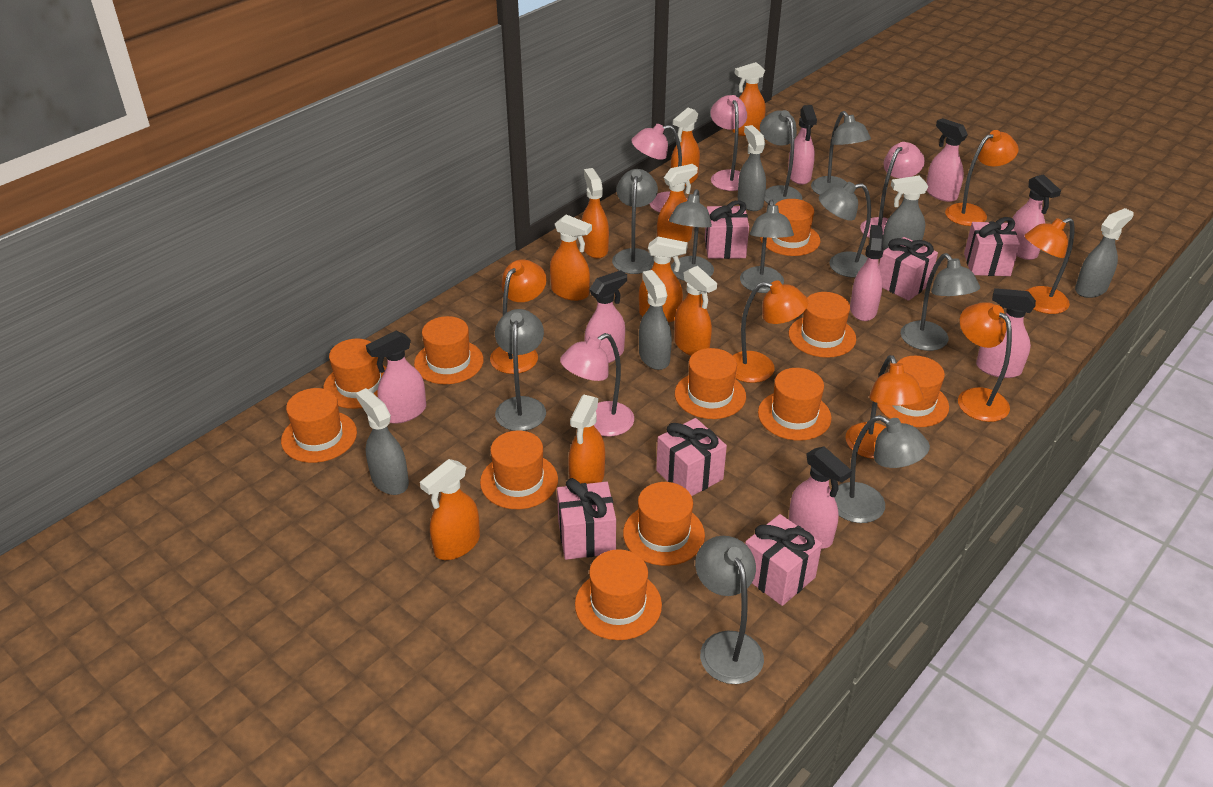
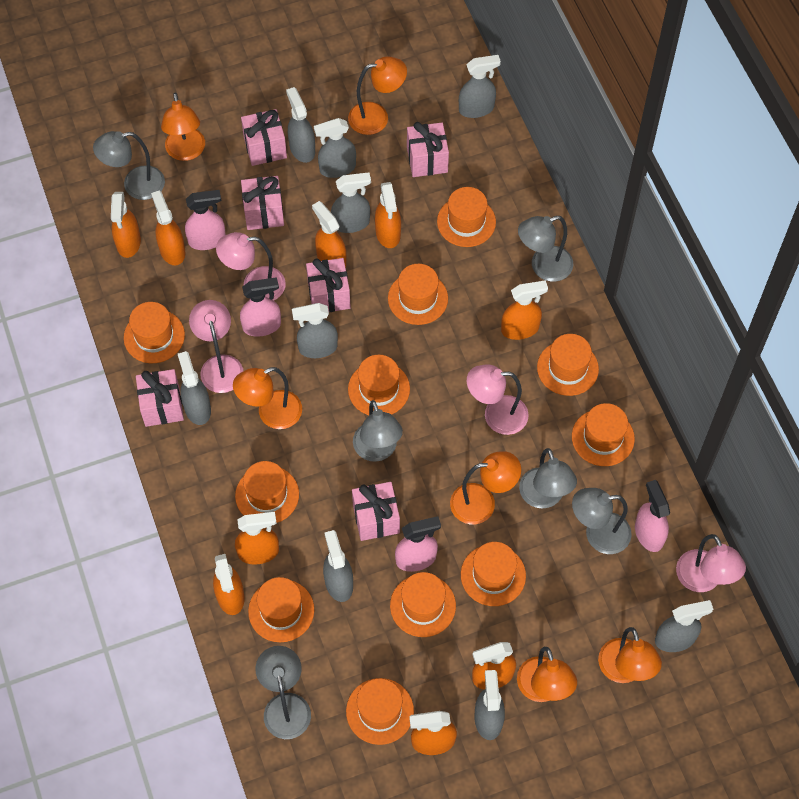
grey lamp: [495,309,546,431] [612,169,658,274] [669,189,714,281] [695,536,764,684] [740,199,794,293] [760,110,802,205] [811,111,871,195] [819,182,871,278] [834,415,930,523] [901,253,980,351] = 10 -> [93,131,165,200] [255,646,311,739] [353,400,403,462] [518,216,573,282] [519,448,577,508] [572,488,631,554] = 6
grey spray bottle: [356,388,409,495] [639,270,672,370] [738,125,766,211] [883,175,929,250] [1075,208,1134,298] = 5 -> [178,351,211,425] [286,87,315,163] [292,303,338,358] [314,118,356,178] [323,530,353,602] [331,172,371,233] [459,55,501,118] [475,670,505,740] [655,600,713,652] = 9
pink spray bottle: [366,331,426,424] [584,270,627,363] [788,105,817,185] [789,447,852,549] [850,225,884,321] [926,118,968,202] [976,288,1036,378] [1012,174,1061,260] = 8 -> [185,190,226,250] [240,277,281,337] [395,516,441,572] [635,480,670,552] = 4

